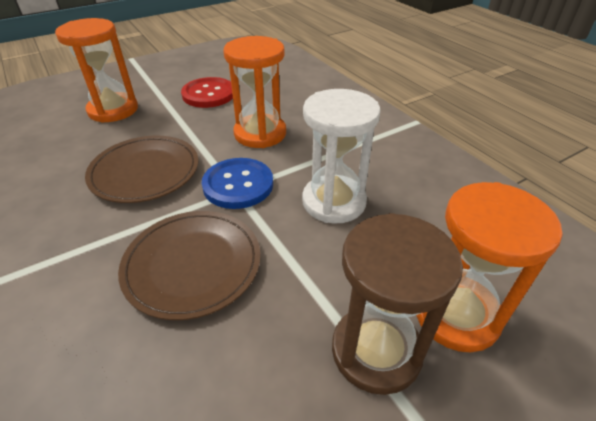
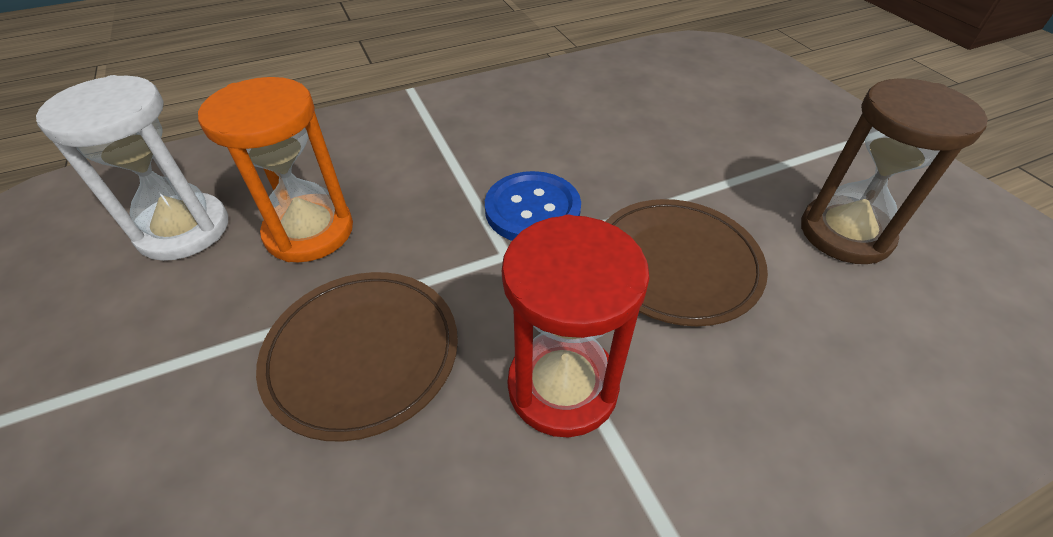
orange hourglass: [55,18,138,123] [223,36,286,148] [416,182,562,352] = 3 -> [198,77,353,263] = 1
red button: [181,77,233,108] = 1 -> none = 0
red hourglass: none = 0 -> [502,215,650,437] = 1

